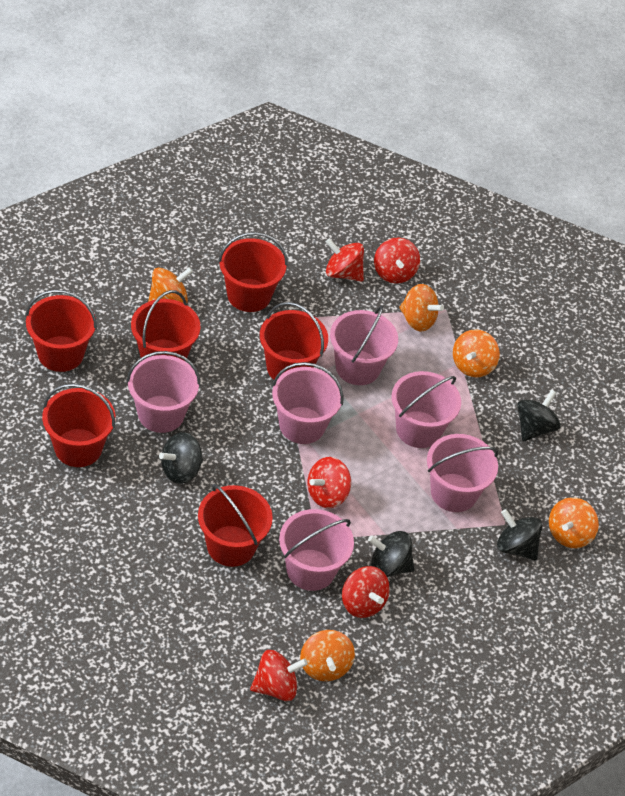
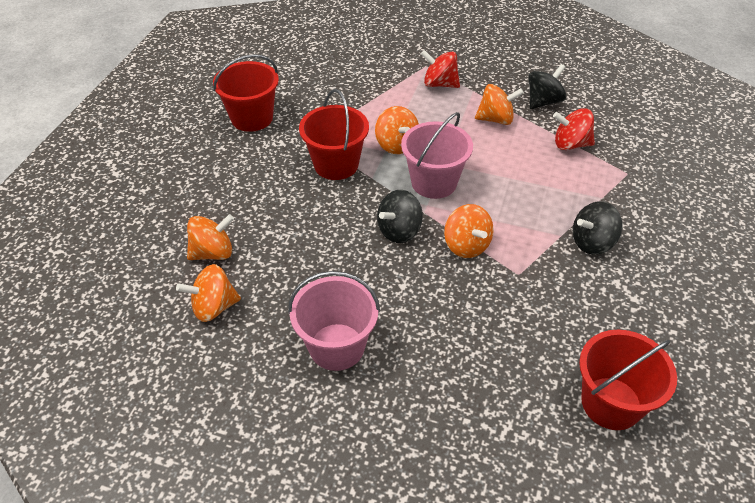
black spinning top: [159,432,203,484] [368,531,415,577] [497,509,543,560] [517,389,561,441] = 4 -> [377,190,423,243] [529,64,566,109] [573,201,623,255] = 3
pink bucket: [126,351,200,433] [272,362,344,444] [279,509,354,591] [330,305,398,385] [392,371,461,448] [427,434,498,512] = 6 -> [288,271,380,371] [401,112,473,199] = 2
red bucket: [25,290,97,372] [42,384,115,467] [131,290,201,362] [198,484,273,567] [218,232,288,312] [260,302,328,380] = 6 -> [213,54,279,132] [299,89,369,180] [579,330,677,430] = 3
red spinning top: [250,650,308,701] [308,457,351,508] [326,238,364,282] [342,566,390,618] [374,237,420,284] = 5 -> [421,50,460,88] [553,108,595,150] = 2

